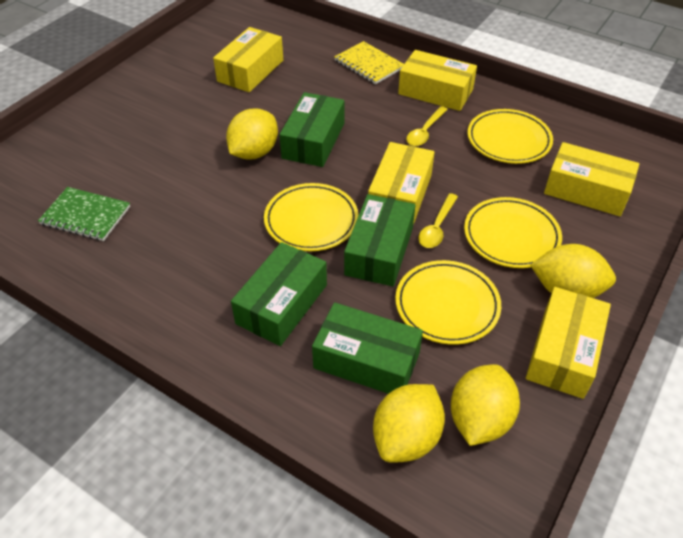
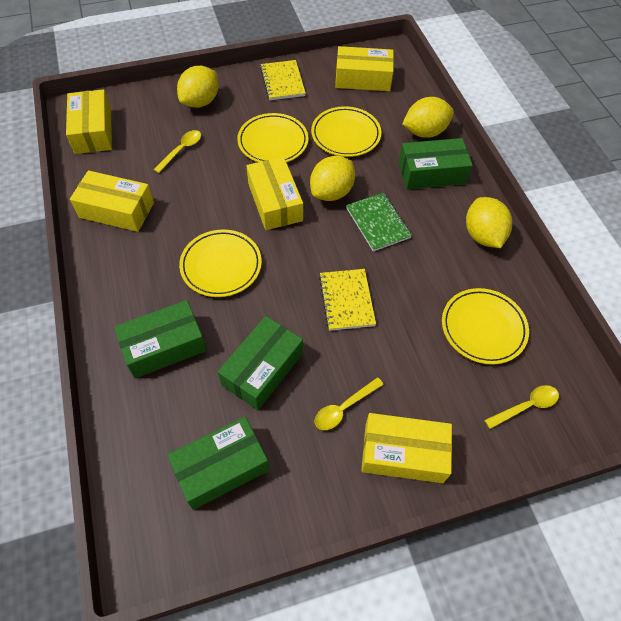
yellow notebook: [334,41,404,84] = 1 -> [260,60,306,100] [319,269,376,331] = 2
yellow spoon: [406,106,448,146] [419,193,458,248] = 2 -> [153,130,201,173] [314,377,384,430] [484,385,559,429] = 3

